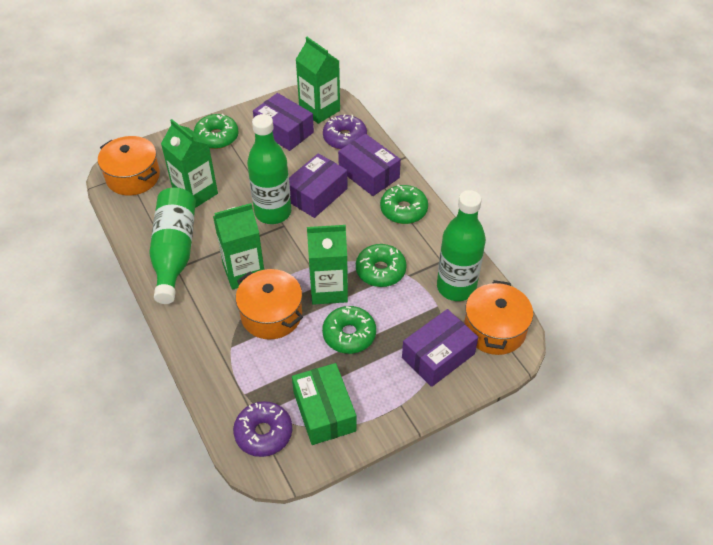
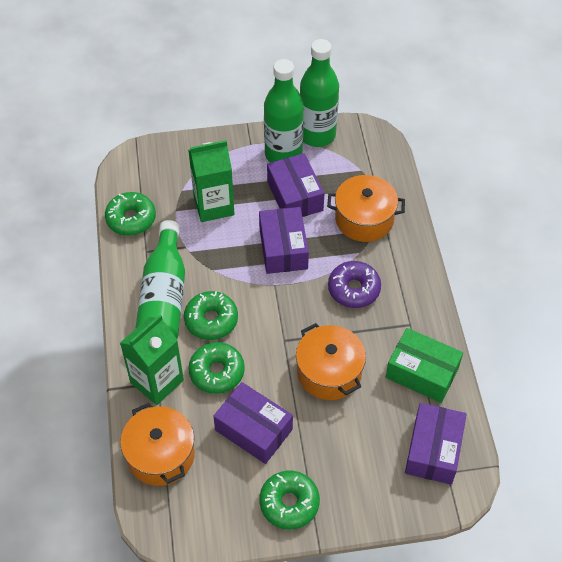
green carton: [161,119,218,208] [213,203,264,290] [296,37,340,124] [307,225,348,305] = 4 -> [120,315,184,405] [188,140,235,222] = 2
purple donut: [233,401,292,457] [323,114,367,149] = 2 -> [328,261,381,308] = 1

